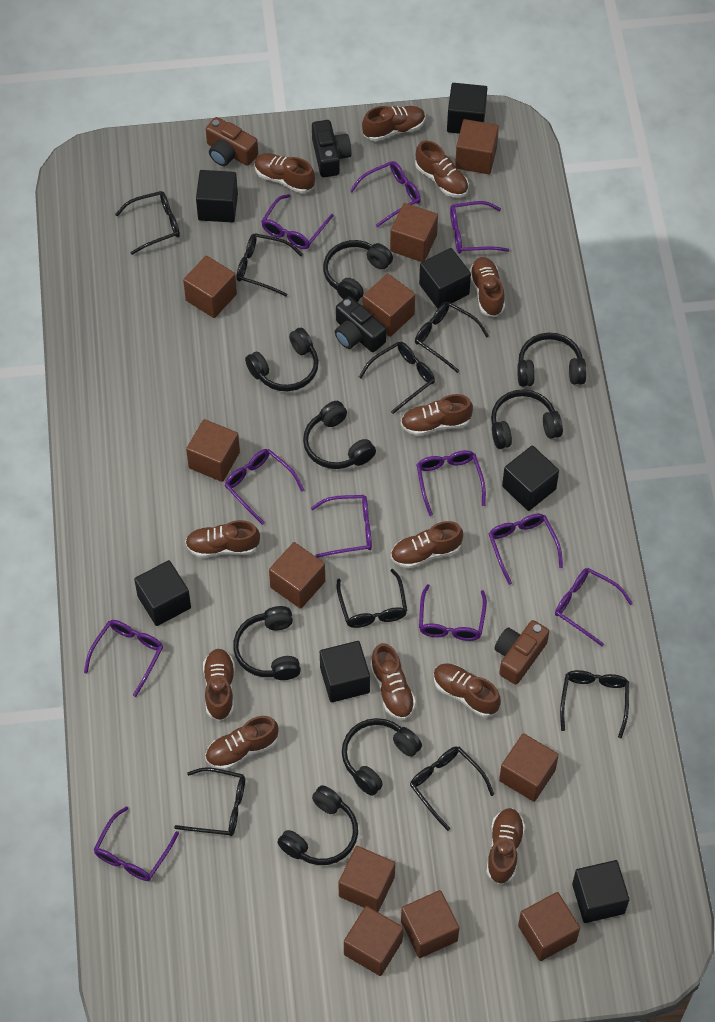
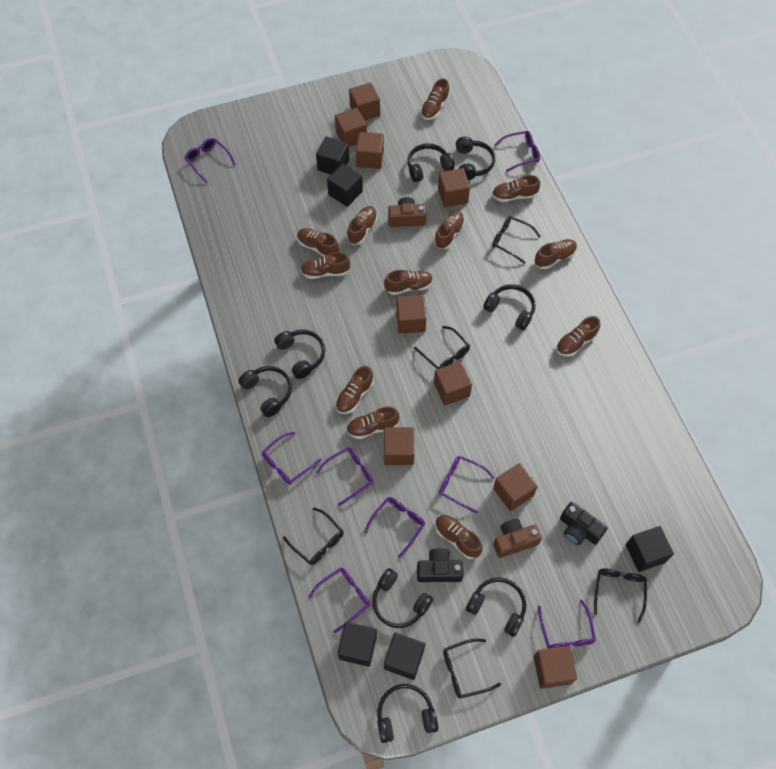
black cube: [134,560,191,626] [196,170,238,222] [320,641,370,703] [419,248,471,309] [447,83,487,134] [502,445,559,511] [572,860,629,923] = 7 -> [316,136,349,174] [327,164,363,207] [337,622,377,667] [384,633,425,680] [626,526,674,572] = 5
black glasses: [115,191,180,255] [174,767,245,836] [236,233,303,296] [337,569,407,628] [359,342,435,414] [410,747,494,831] [415,302,489,373] [560,670,629,738] = 8 -> [283,508,344,565] [414,326,470,369] [443,638,501,699] [492,216,541,264] [594,568,647,623] = 5
brown cube: [183,255,237,318] [186,419,240,482] [269,542,325,609] [338,846,395,912] [344,906,403,976] [363,274,415,337] [390,203,438,262] [401,890,460,958] [455,119,499,174] [499,733,559,802] [518,892,580,961] = 11 -> [335,108,367,147] [349,83,380,121] [356,132,384,169] [384,427,415,465] [396,295,426,333] [434,361,472,406] [438,168,470,208] [493,463,538,511] [534,646,577,689] = 9
purple glasses: [84,620,163,697] [93,806,179,881] [225,449,304,525] [261,194,334,249] [311,495,372,558] [350,161,421,227] [417,450,486,516] [419,584,487,641] [450,201,509,254] [489,513,563,585] [555,568,633,646] = 11 -> [185,138,236,184] [262,432,321,485] [308,568,370,633] [316,447,374,506] [364,497,425,558] [439,455,494,514] [495,131,540,172] [538,599,596,648] = 8

